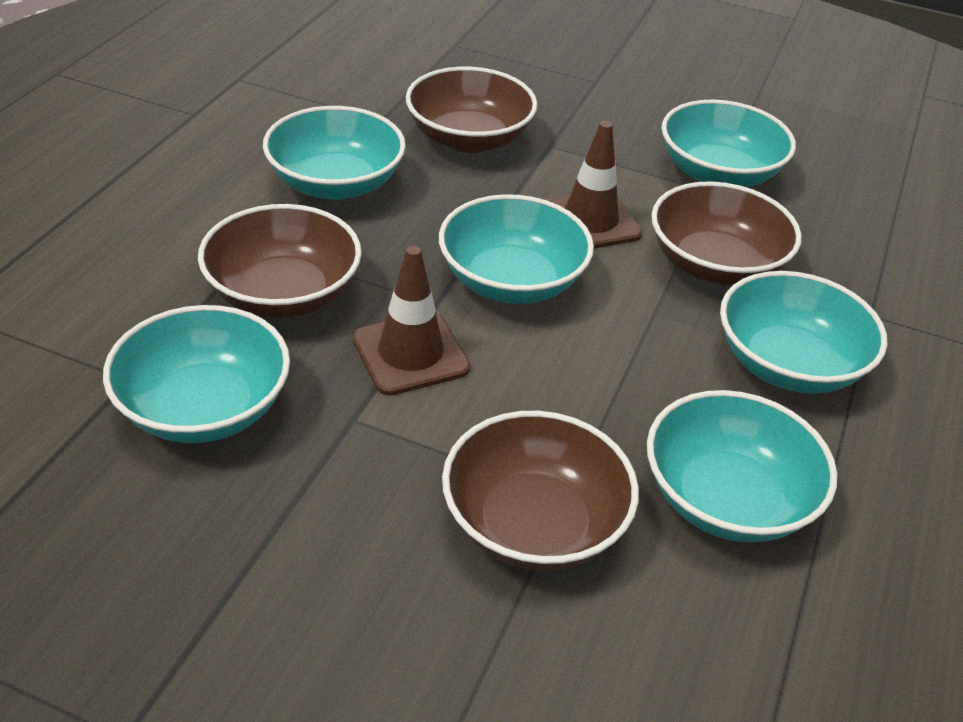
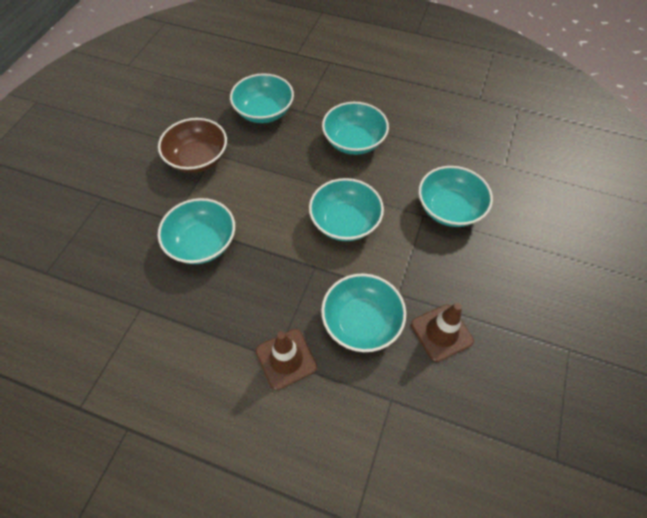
brown bowl: [198,204,362,318] [406,67,537,153] [442,411,639,571] [651,181,802,286] = 4 -> [158,118,227,173] = 1

